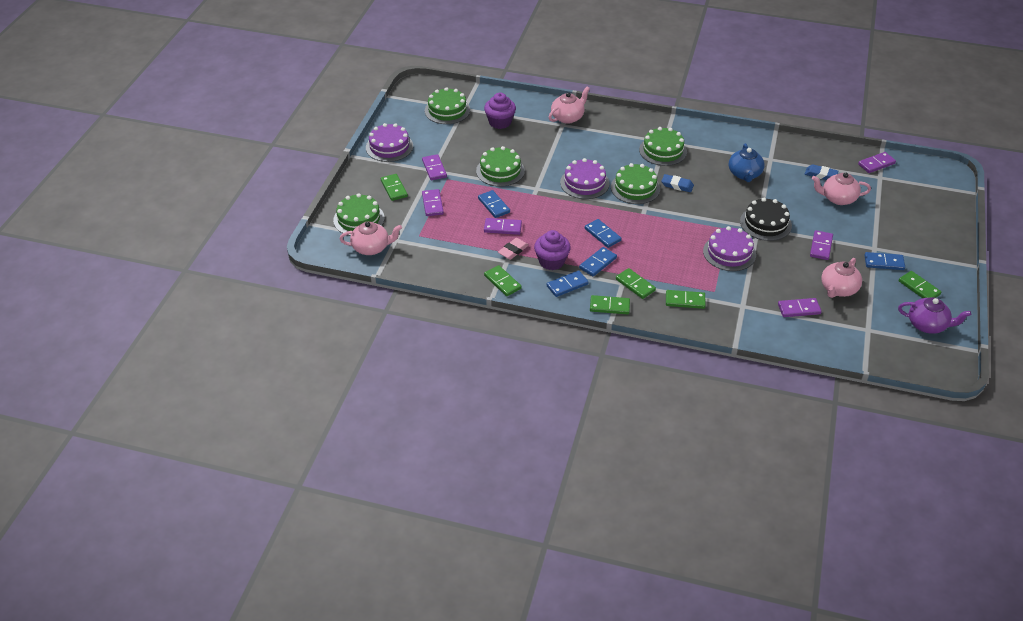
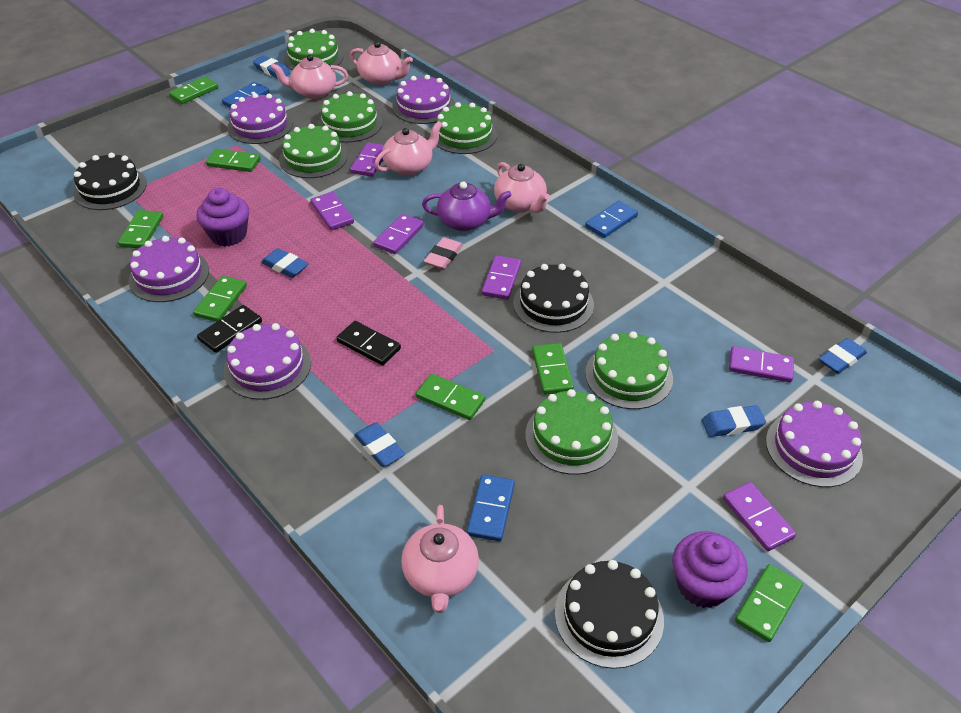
black cake: [740,198,792,241] = 1 -> [73,153,147,210] [513,264,594,333] [555,560,664,669] = 3
black domino: none = 0 -> [197,305,262,353] [336,321,401,366] = 2
blue domino: [478,190,510,218] [547,270,589,297] [579,247,617,277] [585,219,622,248] [864,252,905,270] = 5 -> [222,82,269,108] [467,475,515,541] [585,201,638,238] = 3
blue eraser: [661,174,694,192] [805,164,838,180] = 2 -> [253,56,290,78] [261,248,309,278] [354,423,405,467] [702,405,766,437] [819,338,867,374] = 5
blue teapot: [729,143,765,182] = 1 -> none = 0
green cake: [333,193,385,236] [425,87,470,124] [476,146,525,187] [611,163,660,204] [639,127,687,166] = 5 -> [279,124,348,178] [284,29,343,70] [317,91,383,142] [436,102,497,154] [525,389,618,475] [585,331,673,409] = 6
green domino: [381,174,408,201] [484,265,522,296] [590,295,630,314] [616,268,656,299] [666,290,706,309] [899,271,941,298] = 6 -> [118,210,163,248] [169,76,218,104] [193,276,247,322] [206,149,261,172] [416,374,485,420] [532,343,574,395] [735,564,803,642] = 7
pink teapot: [339,221,402,255] [549,86,590,124] [812,173,871,205] [821,258,862,298] = 4 -> [271,55,348,99] [350,41,413,85] [374,121,443,176] [401,505,479,613] [494,162,550,213] = 5
purple cake: [366,123,413,162] [560,158,610,199] [703,226,756,271] = 3 -> [128,236,209,302] [223,323,311,400] [227,93,293,144] [392,75,455,124] [766,401,863,487] = 5

